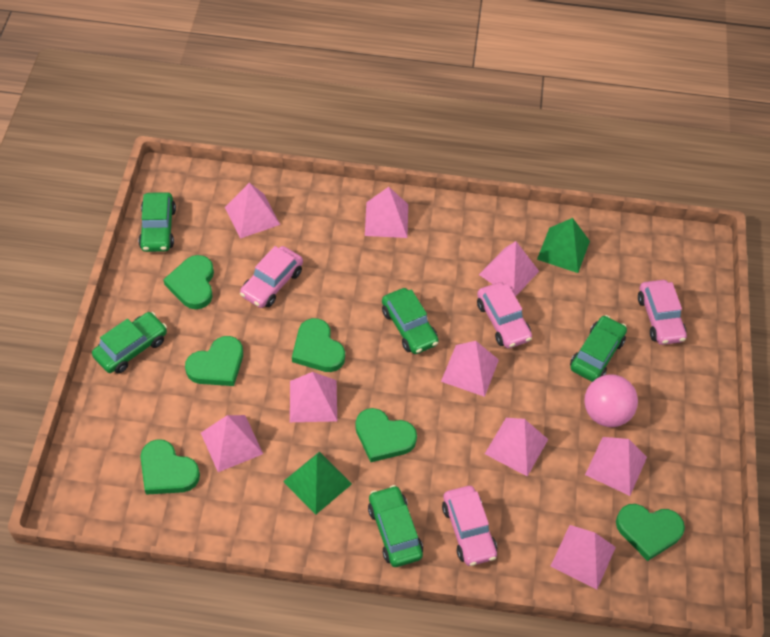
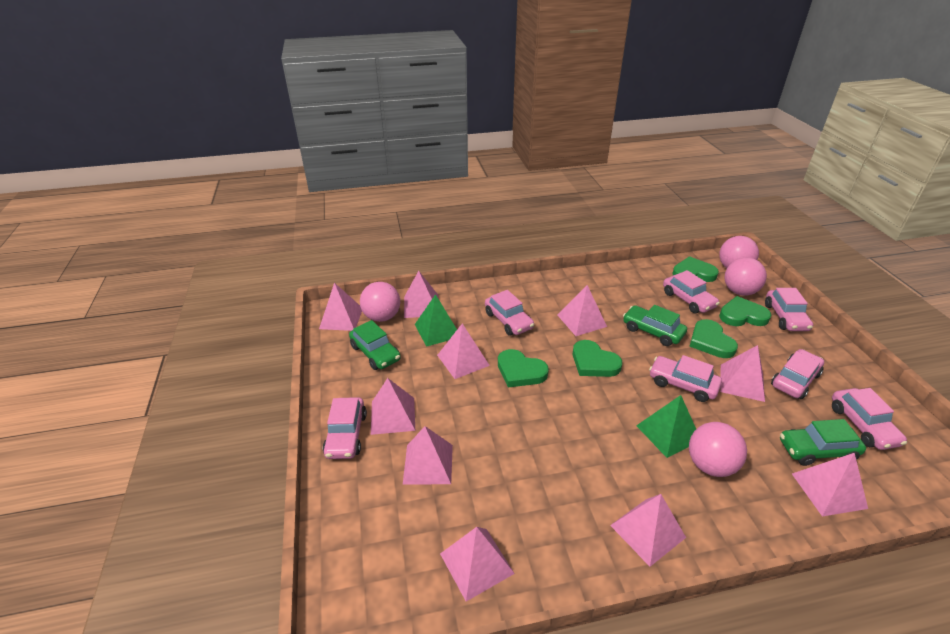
green car: [92,312,167,374] [138,192,176,252] [368,485,423,567] [382,288,439,354] [570,315,627,382] = 5 -> [349,320,401,370] [623,305,687,346] [780,419,866,466] = 3
green heart: [140,439,200,495] [163,255,214,309] [185,336,243,386] [292,318,345,372] [355,408,417,462] [616,504,685,561] = 6 -> [498,349,549,388] [573,340,622,377] [672,256,719,282] [689,319,738,358] [719,296,771,326] = 5
pink ball: [584,374,638,427] = 1 -> [360,282,400,322] [689,422,747,477] [719,236,759,268] [725,257,767,296] = 4
pink car: [240,246,303,308] [442,486,497,566] [477,282,532,348] [638,280,687,345] = 4 -> [323,397,367,459] [485,290,534,336] [649,355,722,402] [663,270,720,313] [765,288,813,331] [771,349,824,399] [832,388,907,450] = 7
pink pyramid: [201,415,263,472] [225,183,280,239] [290,372,337,422] [365,187,408,238] [441,341,499,397] [479,241,539,297] [485,418,548,476] [550,525,616,589] [585,437,647,496] = 9 -> [319,283,362,331] [371,378,415,435] [403,426,453,484] [404,271,438,318] [437,324,490,379] [440,527,515,601] [558,285,607,336] [610,494,686,567] [720,345,765,402] [792,453,868,517] = 10

